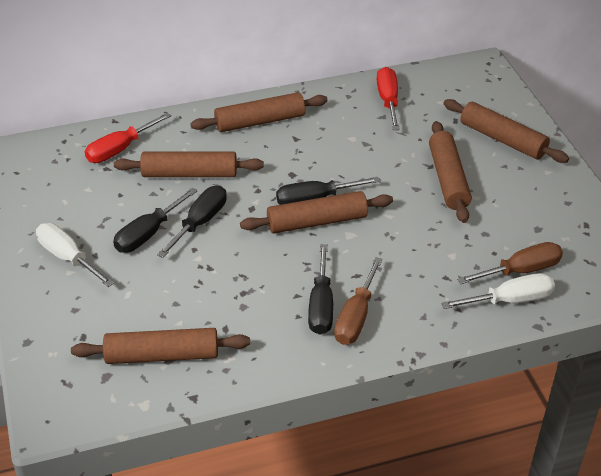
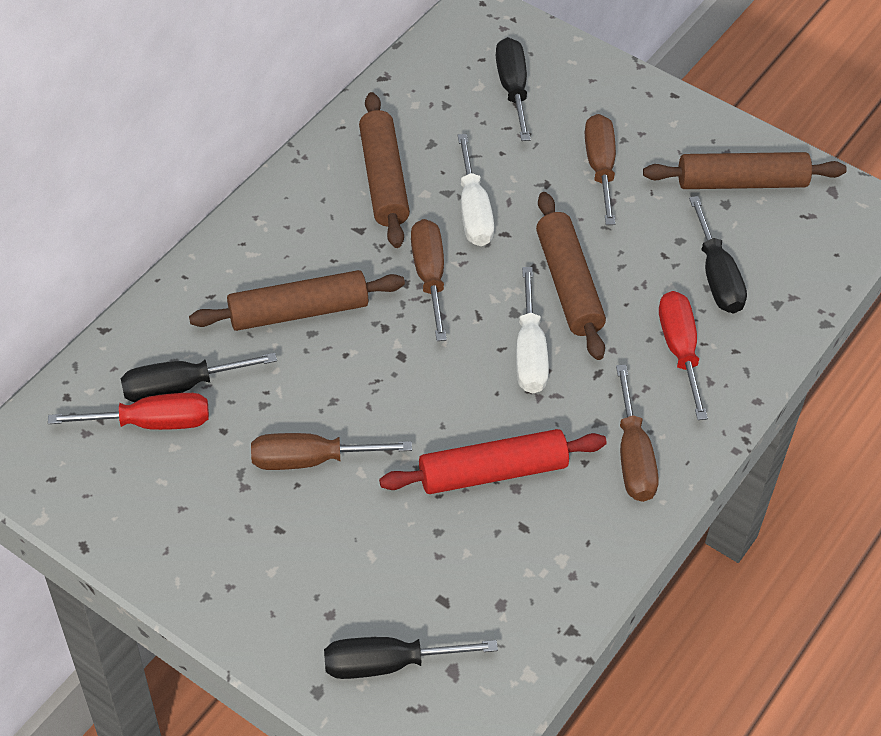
brown rolling pin: [71,328,250,364] [114,152,264,177] [190,92,328,132] [240,191,393,233] [429,121,472,223] [443,99,569,163] = 6 -> [189,270,405,331] [359,92,410,248] [536,192,606,360] [643,152,847,189] = 4
brown screwdriver: [334,257,382,345] [457,242,563,284] = 2 -> [251,433,412,470] [411,219,447,341] [585,114,616,225] [616,365,659,502] = 4
red rolling pin: none = 0 -> [379,429,607,494] = 1

